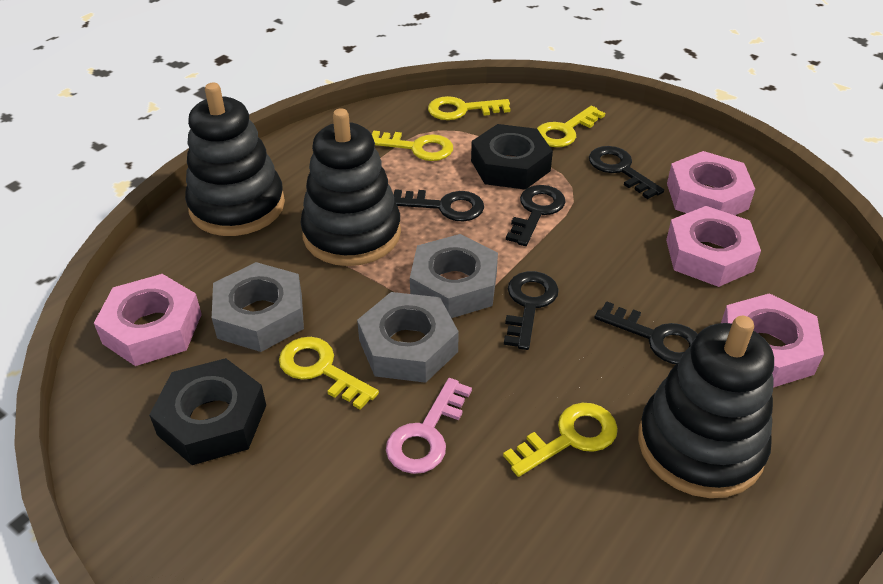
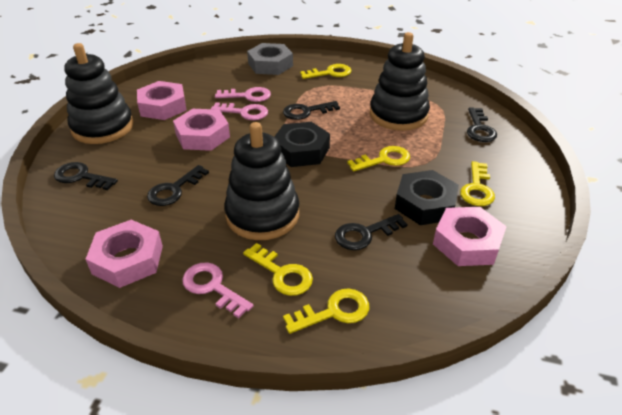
grey nut: [212,262,304,352] [357,292,459,383] [410,234,498,318] = 3 -> [247,43,293,75] = 1
pink key: [386,378,472,474] = 1 -> [182,262,253,318] [211,102,268,120] [215,87,271,102] = 3

